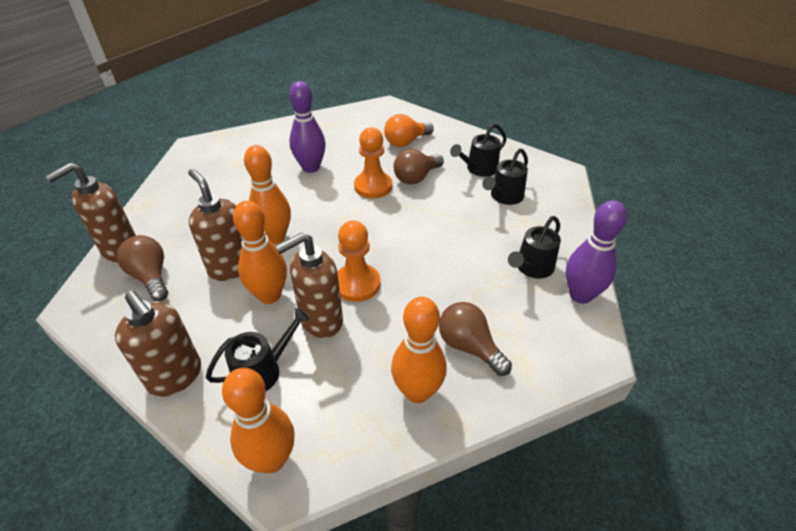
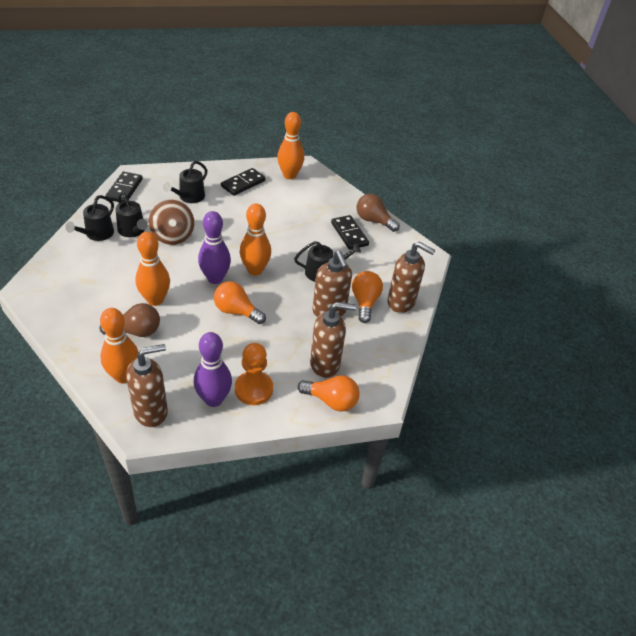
black domino: none = 0 -> [105,172,143,202] [221,168,266,196] [331,215,369,250] = 3
brown light bulb: [117,235,168,301] [394,149,444,185] [439,302,512,376] = 3 -> [100,303,160,337] [357,194,400,232] = 2
brown spinning top: none = 0 -> [149,200,194,245] = 1
orange light bulb: [384,114,434,147] = 1 -> [214,282,266,324] [298,375,360,412] [352,271,383,323] = 3
orange pawn: [337,221,380,302] [354,127,392,198] = 2 -> [235,343,273,405] = 1

